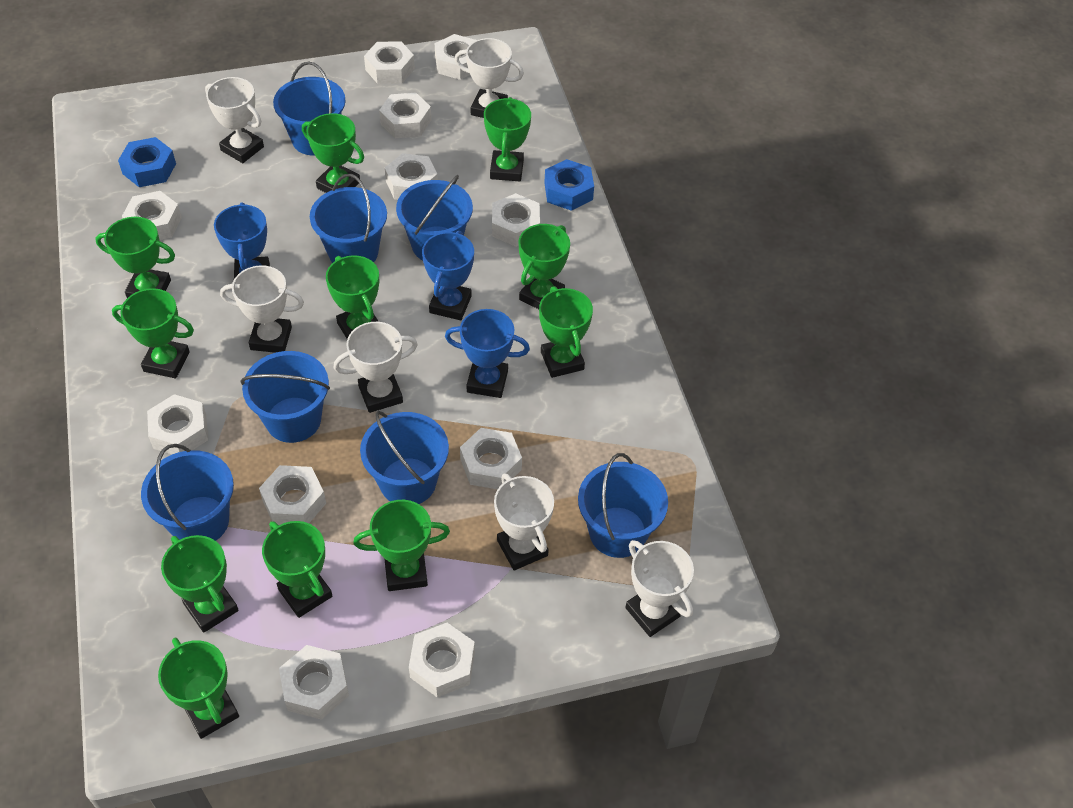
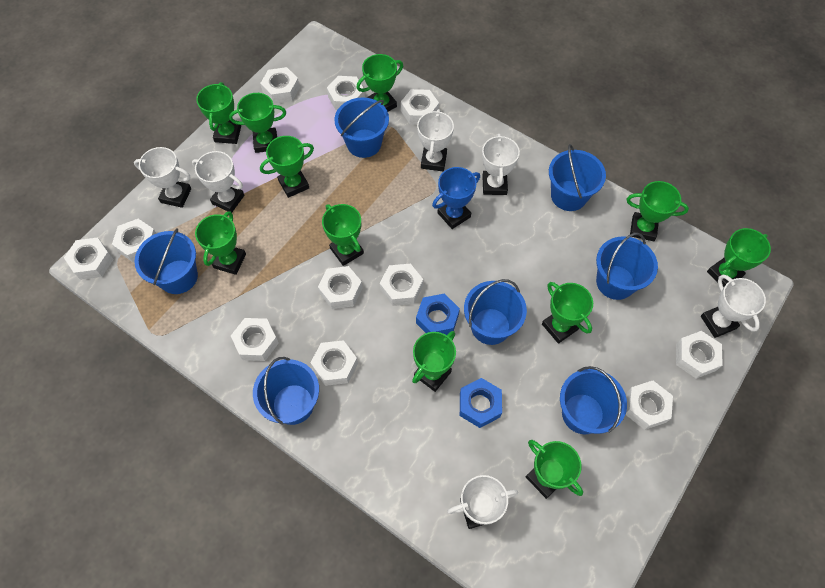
blue trophy: [214,202,270,279] [422,231,474,320] [445,309,530,398] = 3 -> [432,167,480,229] = 1

